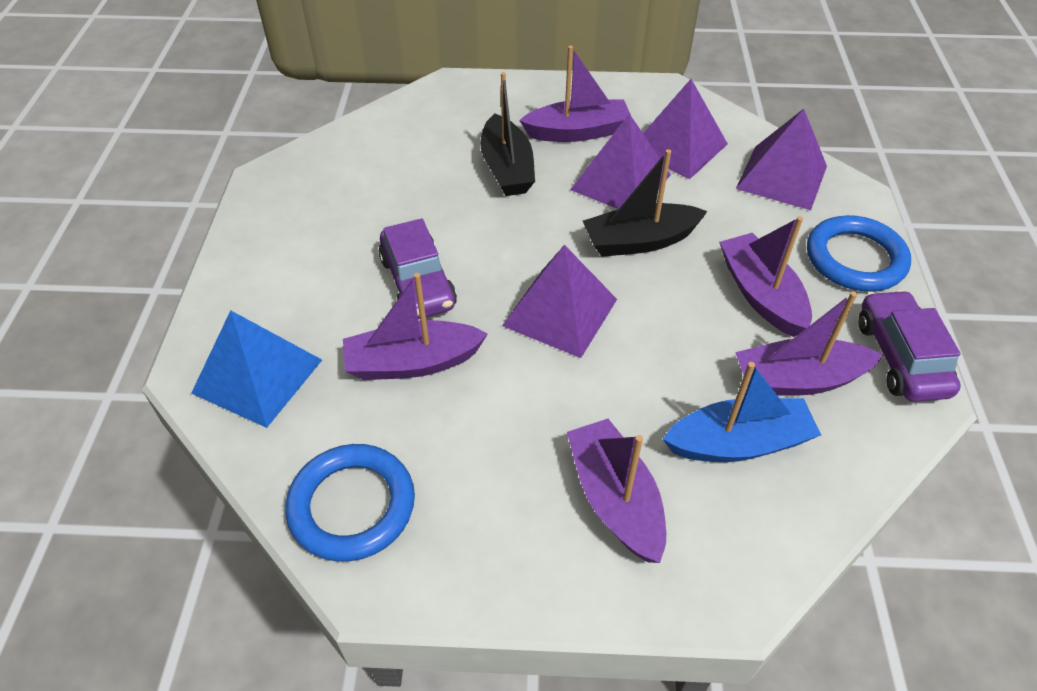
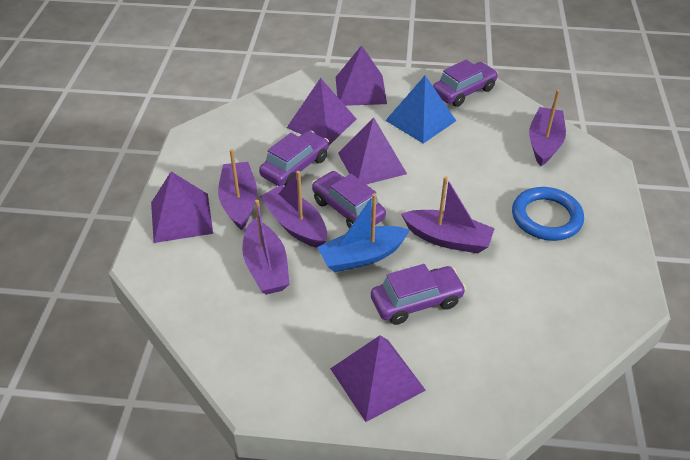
black boat: [480,72,535,196] [583,149,707,257] = 2 -> none = 0
blue ring: [286,444,415,562] [807,215,911,292] = 2 -> [512,187,584,241] = 1
purple car: [379,218,457,319] [858,290,961,402] = 2 -> [259,131,329,186] [312,171,386,229] [371,264,466,325] [433,60,498,107] = 4
purple pyramid: [502,245,617,358] [570,113,671,209] [643,79,728,179] [736,109,827,210] = 4 -> [151,171,213,243] [287,78,356,145] [330,335,426,422] [336,45,387,106] [338,117,407,184] = 5

